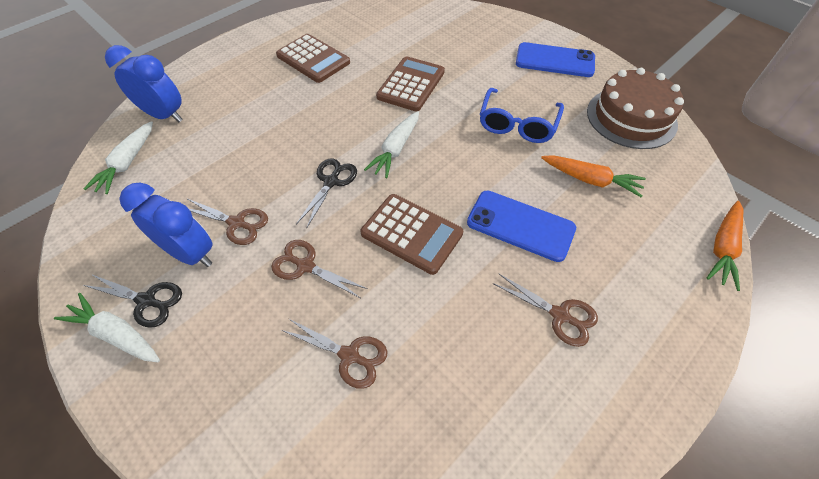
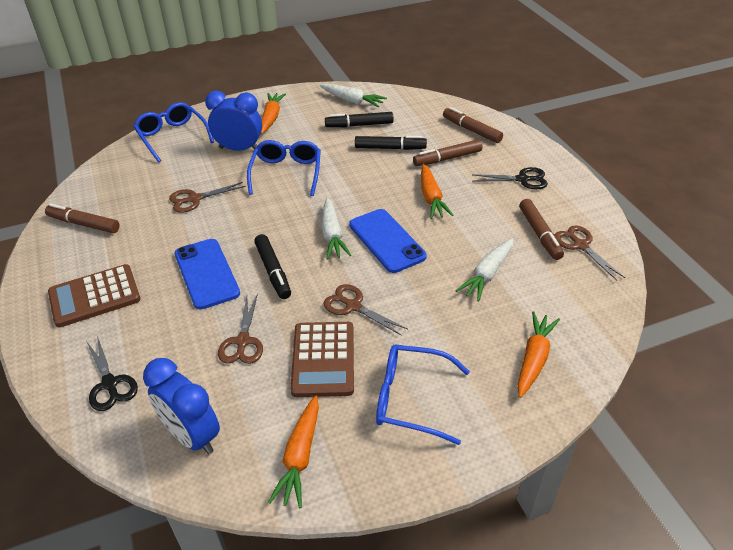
black marker: none = 0 -> [254,234,291,299] [325,112,393,127] [355,136,427,150] = 3
blue glasses: [480,88,564,143] = 1 -> [133,102,214,162] [247,140,321,196] [376,345,470,445] = 3
brown cake: [587,68,684,149] = 1 -> none = 0
brown calculator: [276,34,350,83] [360,194,463,275] [376,56,445,111] = 3 -> [48,264,141,327] [290,322,354,397] = 2
brown marker: none = 0 -> [45,204,120,233] [413,140,482,166] [443,107,503,143] [519,199,564,260] = 4
orange carrot: [541,155,646,197] [707,201,743,291] = 2 -> [261,93,286,134] [268,395,319,508] [421,164,454,219] [517,311,560,398] = 4

